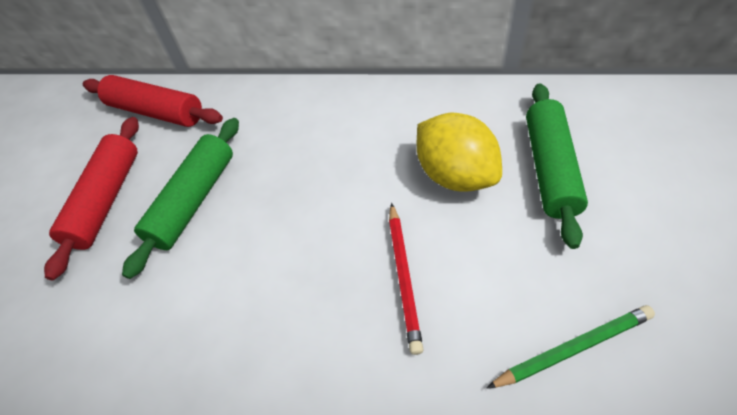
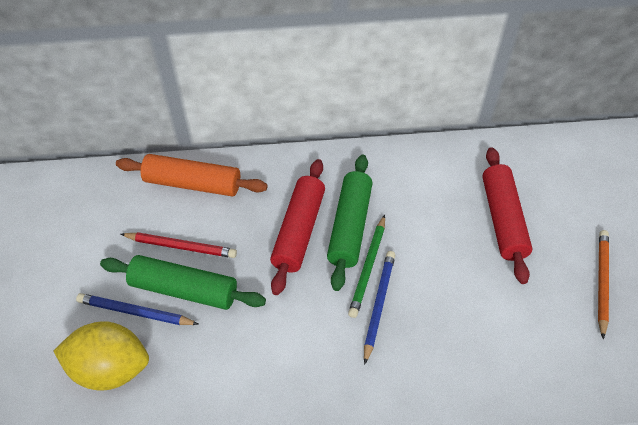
blue pencil: none = 0 -> [76,293,199,325] [364,251,395,365] = 2
orange pencil: none = 0 -> [598,230,609,339] = 1
orange rolling pin: none = 0 -> [116,154,268,196] = 1

